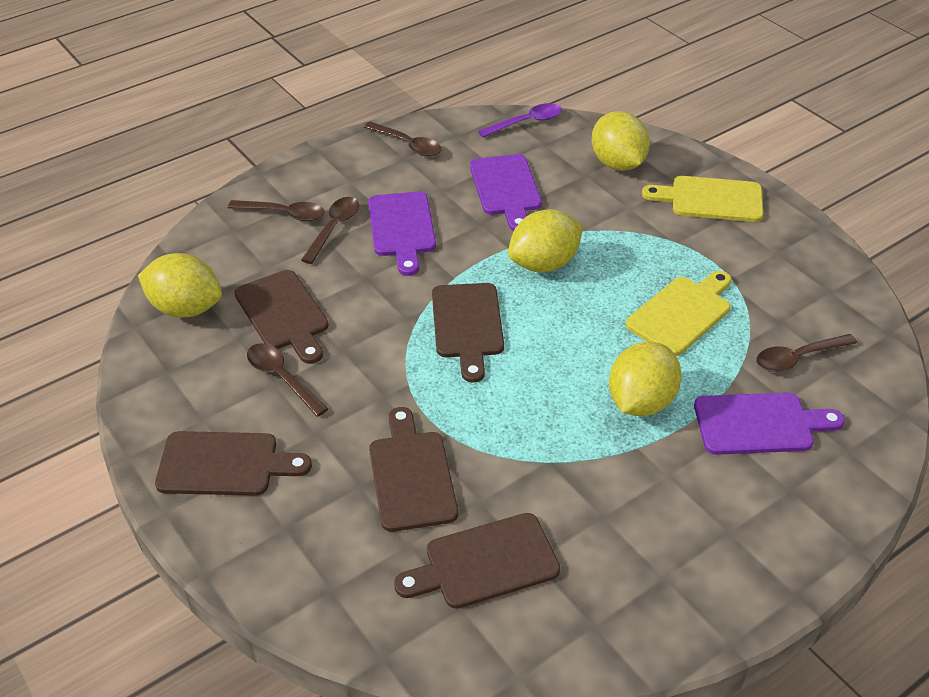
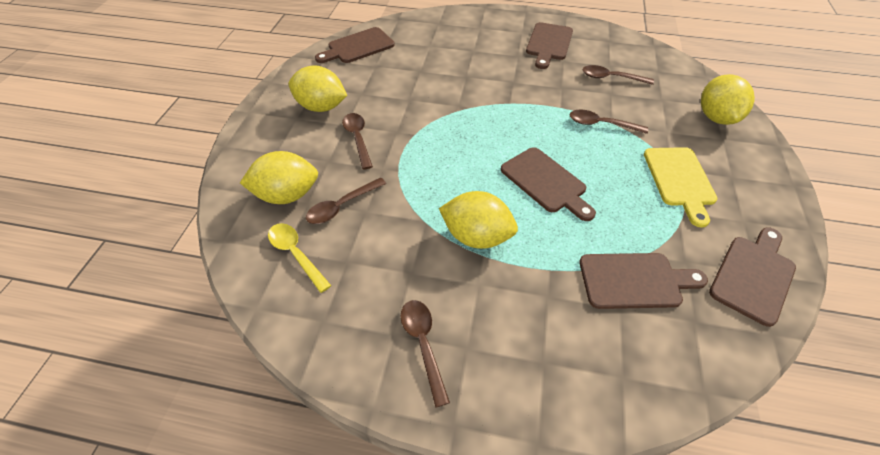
purple cutting board: [368,192,436,276] [470,154,542,231] [694,392,845,455] = 3 -> none = 0
purple spoon: [478,103,562,137] = 1 -> none = 0
yellow cutting board: [626,271,732,356] [642,176,763,222] = 2 -> [644,147,718,228] = 1
yellow spoon: none = 0 -> [268,223,331,293] = 1

